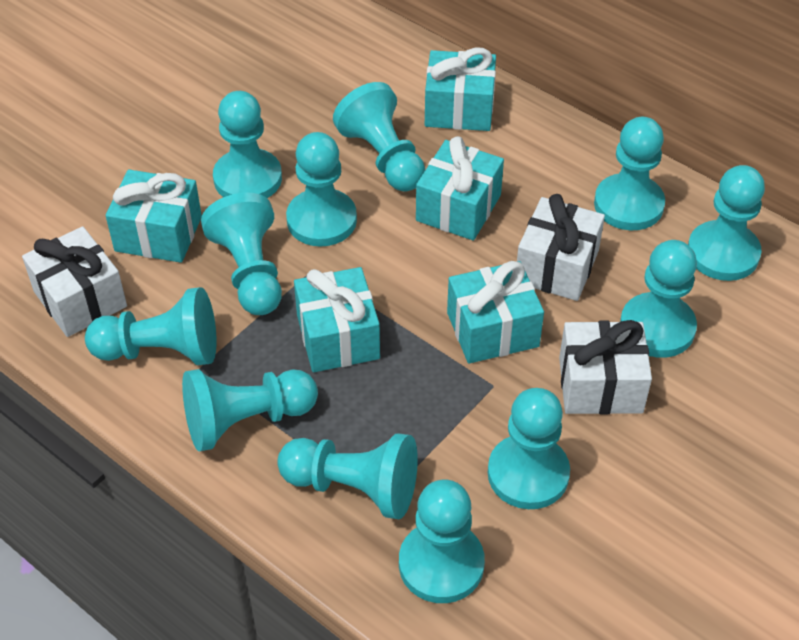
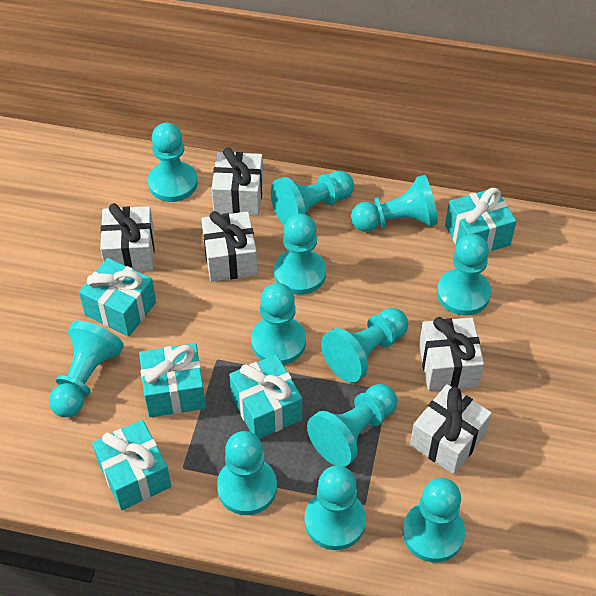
white gift: [22,226,127,337] [517,194,605,301] [559,320,652,414] = 3 -> [100,203,155,272] [201,211,258,282] [211,147,263,216] [410,384,492,474] [419,317,484,391] = 5

